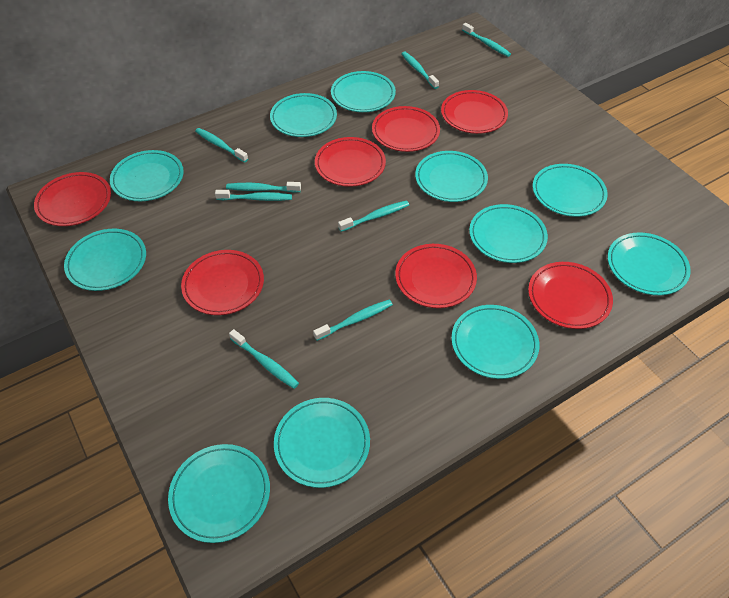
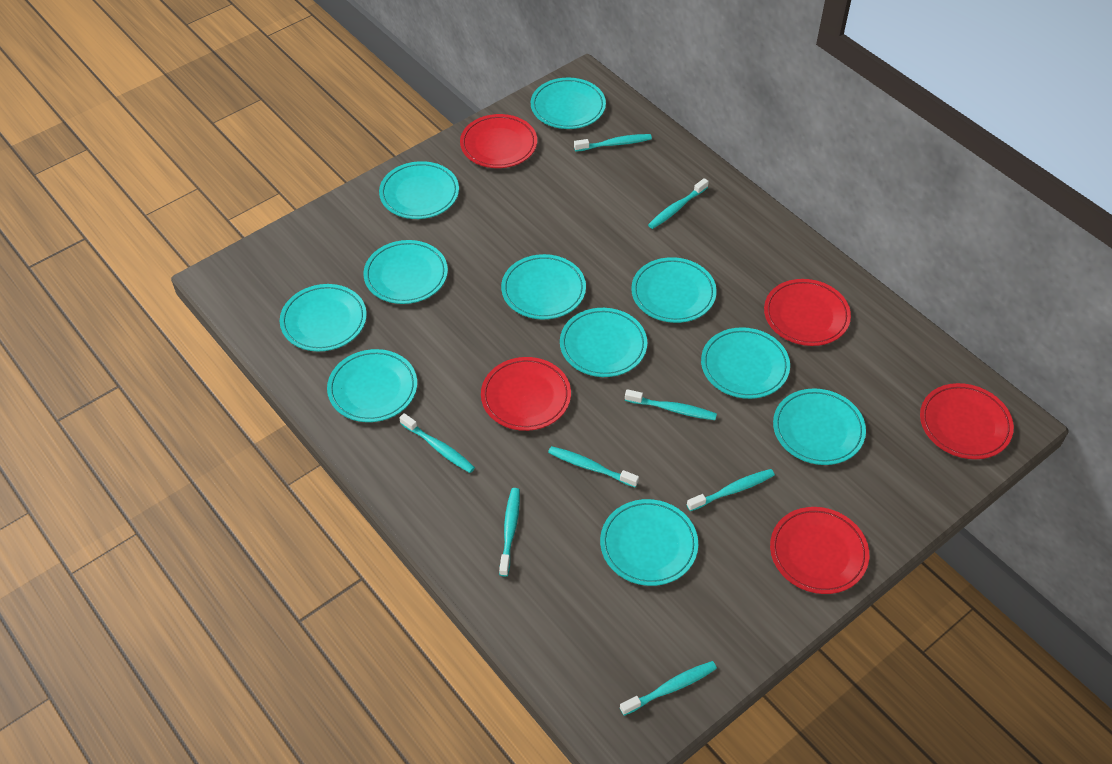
red plate: [34,172,111,226] [181,250,264,315] [315,137,386,187] [372,106,440,152] [395,244,477,308] [441,90,508,134] [528,262,613,329] = 7 -> [460,114,537,168] [481,357,571,431] [764,279,851,346] [770,507,869,594] [920,383,1014,459] = 5

